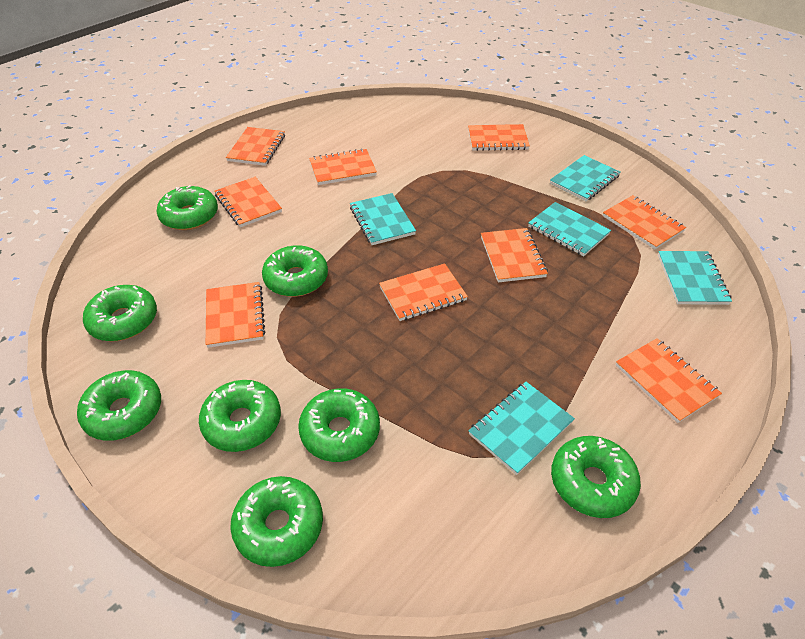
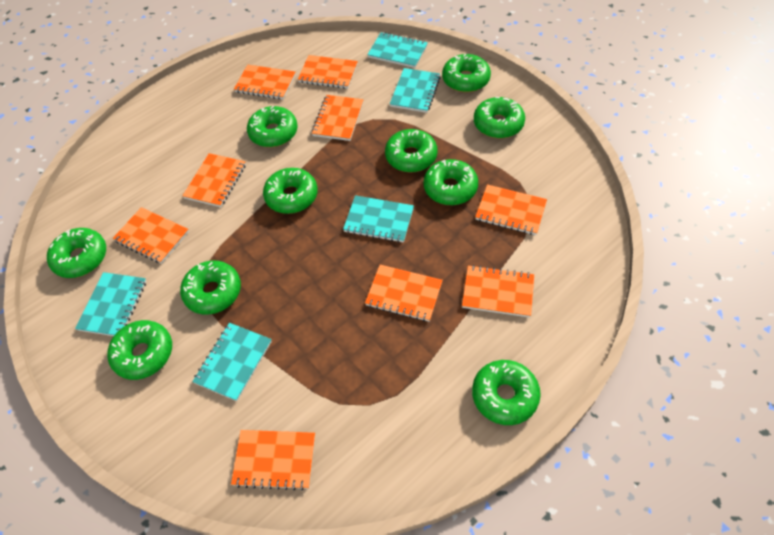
green donut: [77,370,161,441] [83,285,157,341] [157,185,218,230] [199,380,281,452] [230,476,323,567] [262,245,328,297] [298,388,380,462] [551,436,641,518] = 8 -> [47,228,106,278] [107,320,172,380] [180,261,241,315] [247,106,298,147] [263,168,318,214] [385,129,437,172] [424,159,478,205] [442,54,491,92] [472,360,541,425] [474,97,525,138] = 10

